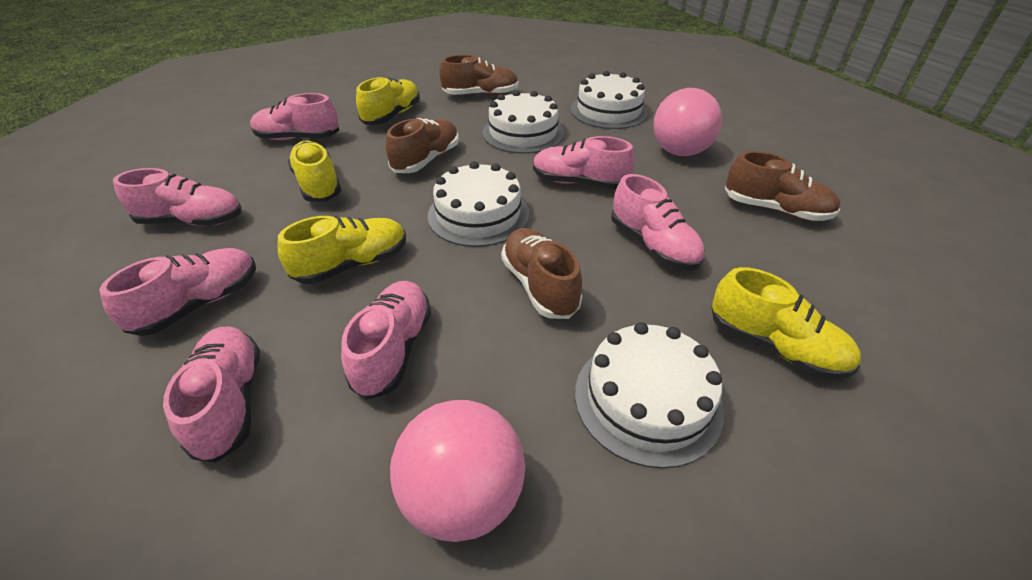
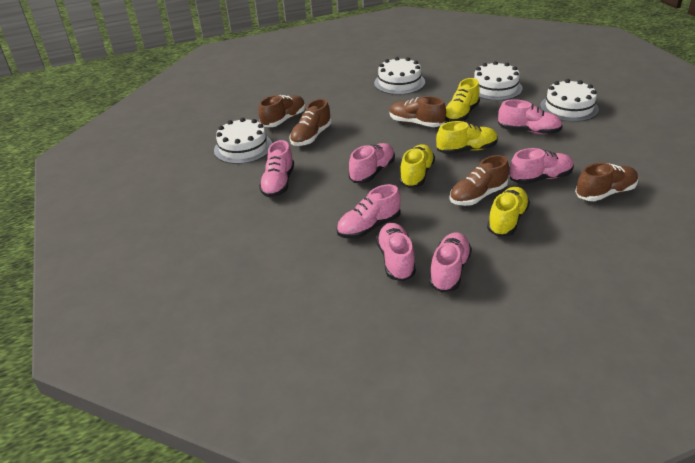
brown shoe: [386,118,459,173] [439,55,519,96] [501,228,582,319] [725,151,840,221] = 4 -> [258,95,305,127] [289,99,332,146] [389,96,446,127] [449,155,509,206] [575,163,638,201] = 5
pink ball: [390,400,525,542] [653,88,722,156] = 2 -> none = 0

